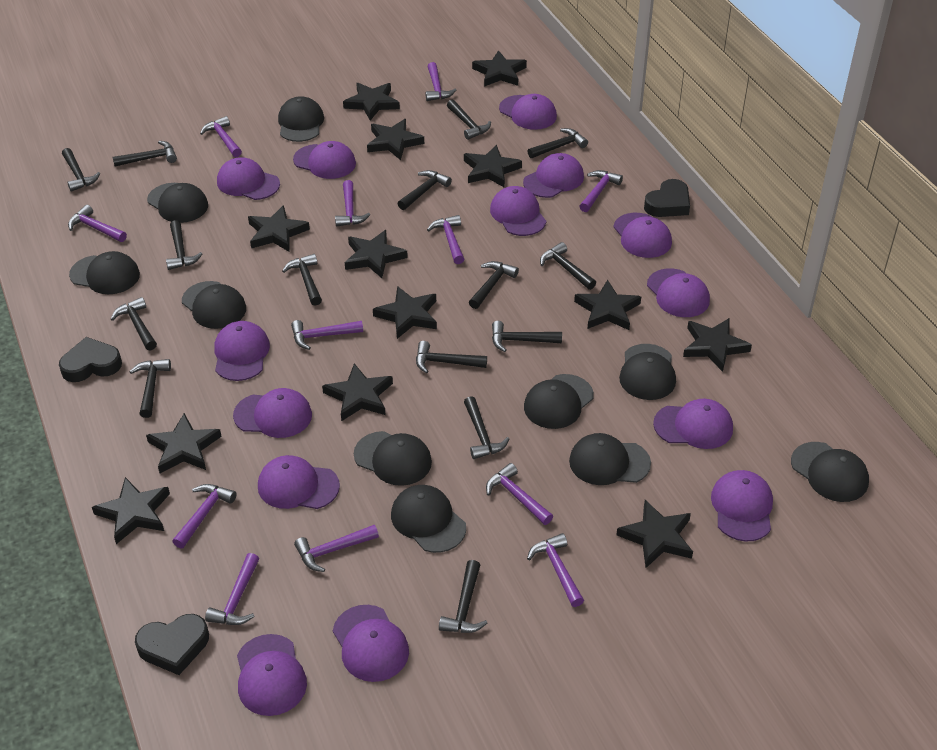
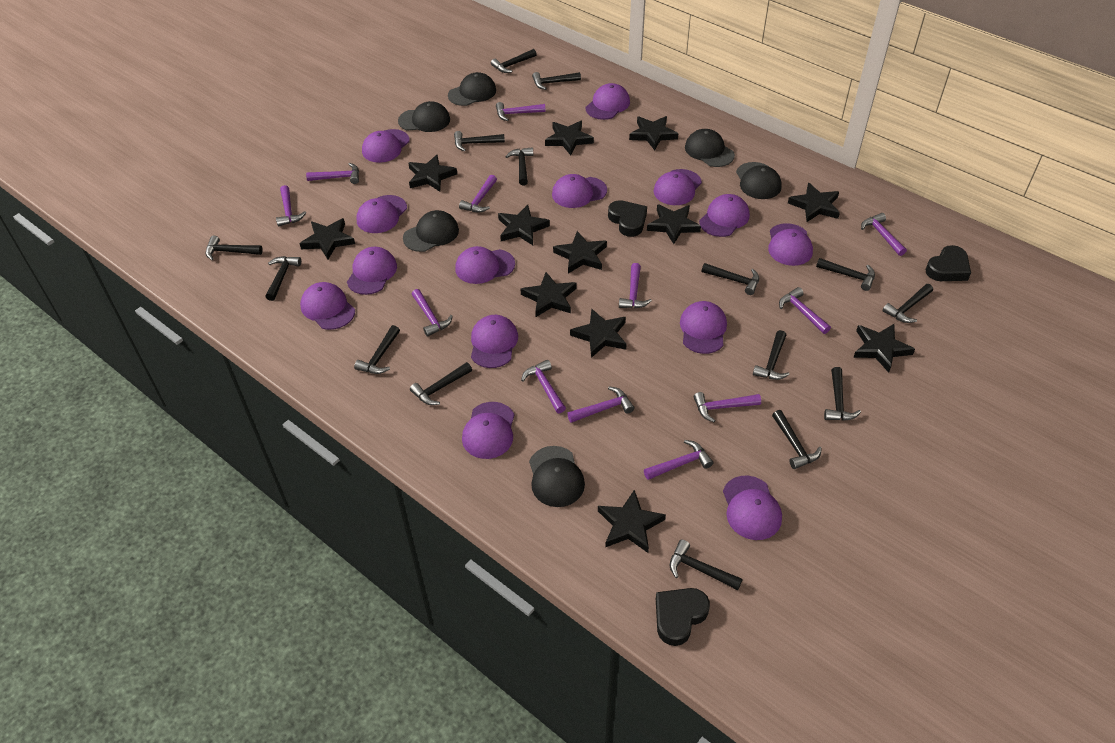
black cap: [69,251,140,294] [147,183,208,223] [182,281,246,329] [278,96,324,142] [354,431,432,486] [391,485,466,553] [524,374,594,429] [569,433,651,485] [619,344,676,400] [791,442,869,502] = 10 -> [398,101,450,132] [403,210,459,252] [448,72,496,106] [529,446,585,507] [685,129,735,167] [736,162,782,199] = 6
black star: [92,477,170,544] [146,413,222,473] [248,205,310,252] [322,363,393,421] [343,83,400,120] [345,230,408,278] [367,119,424,160] [373,286,437,339] [464,145,522,188] [472,50,527,87] [574,280,641,330] [616,500,693,568] [683,318,752,372] = 13 -> [299,218,355,259] [408,154,457,192] [498,205,550,245] [521,272,577,317] [545,121,594,155] [553,231,607,273] [570,309,627,358] [598,490,666,553] [629,116,678,150] [647,204,701,244] [788,183,840,222] [853,324,915,373] = 12

